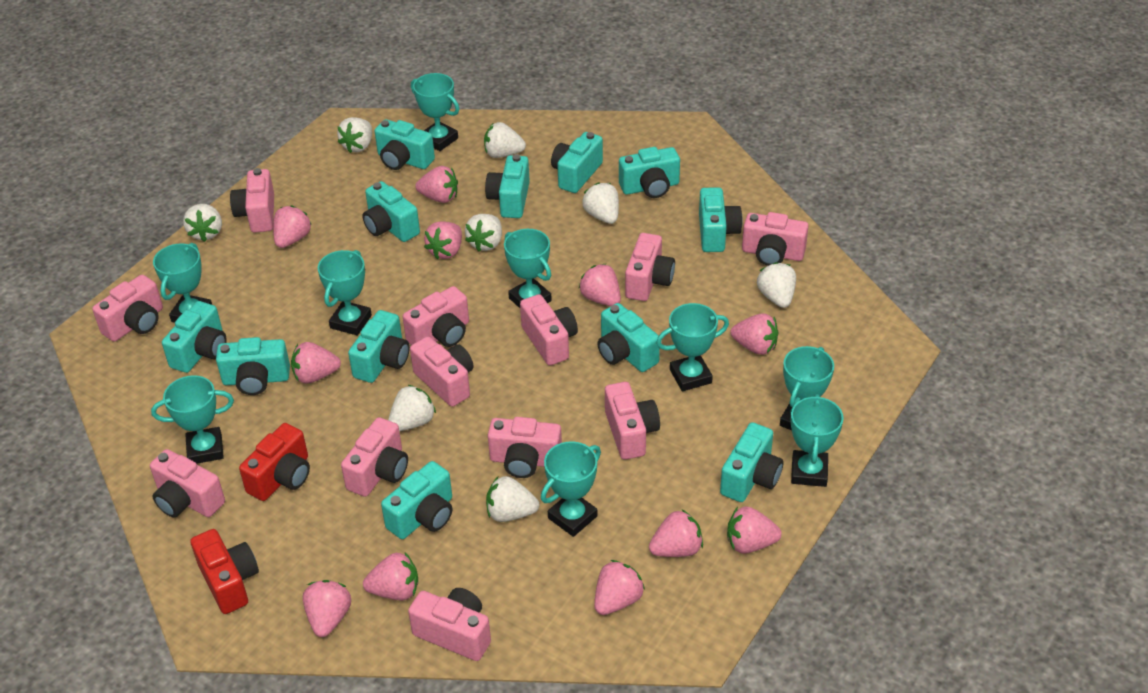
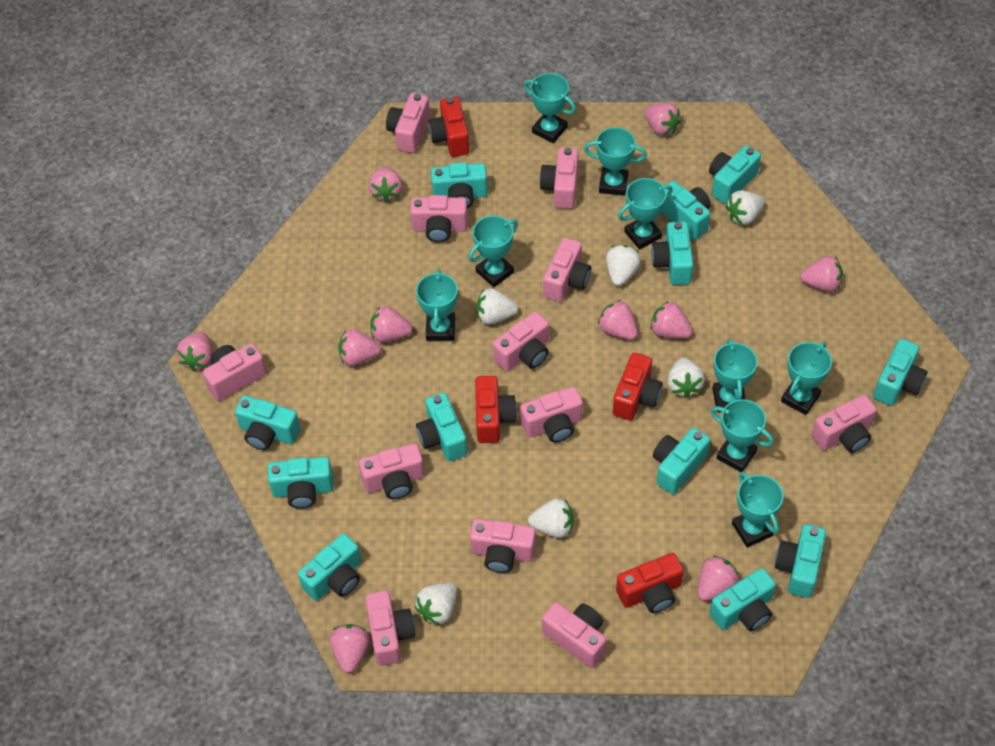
pink strawberry: [273,205,312,248] [291,342,341,383] [303,580,351,637] [363,553,418,600] [415,166,458,203] [424,221,462,260] [579,264,621,306] [594,560,645,615] [649,510,703,557] [727,506,782,554] [730,313,778,355] = 11 -> [176,332,213,371] [329,624,370,673] [338,329,381,366] [368,167,403,203] [370,306,413,342] [598,300,638,340] [645,103,681,136] [651,301,693,338] [698,555,739,601] [800,256,843,292] = 10
red camera: [190,529,259,614] [239,423,310,501] = 2 -> [428,97,469,157] [475,376,517,443] [613,353,663,421] [616,553,684,613] = 4
white strawberry: [183,204,222,242] [337,117,372,153] [388,385,436,431] [465,214,502,252] [484,122,526,158] [486,476,539,522] [582,182,619,224] [757,262,796,308] = 8 -> [415,583,457,625] [476,288,518,324] [528,499,574,538] [606,245,641,286] [667,357,705,398] [726,191,765,225] = 6

